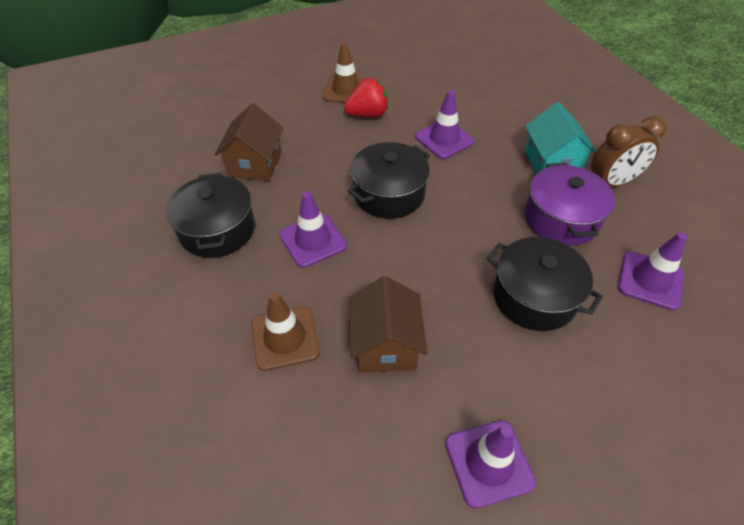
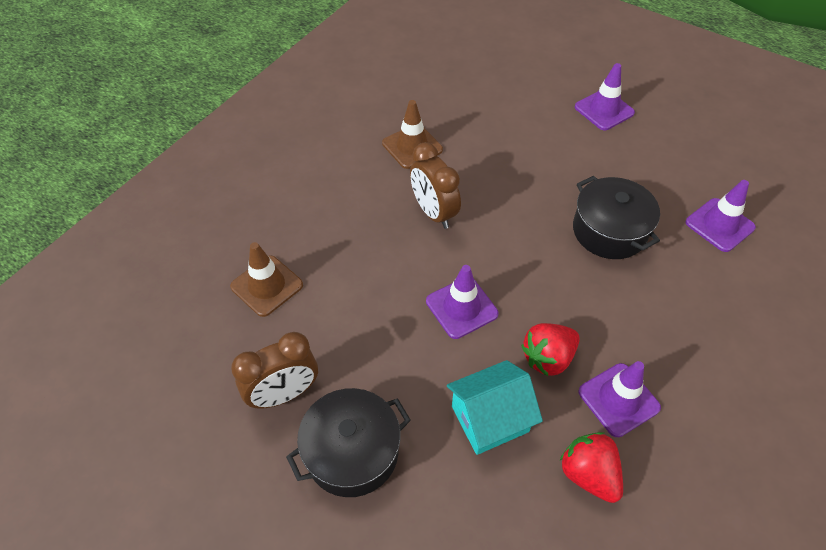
black pot: [166,173,255,258] [347,142,430,219] [487,237,603,331] = 3 -> [286,388,411,497] [573,176,660,259] = 2
brown clock: [591,116,667,187] = 1 -> [231,332,318,409] [410,142,461,229] = 2
brown house: [214,103,284,181] [348,276,428,373] = 2 -> none = 0
purple pot: [525,163,615,246] = 1 -> none = 0
red strawberry: [344,78,388,117] = 1 -> [521,323,580,376] [560,432,623,503] = 2

